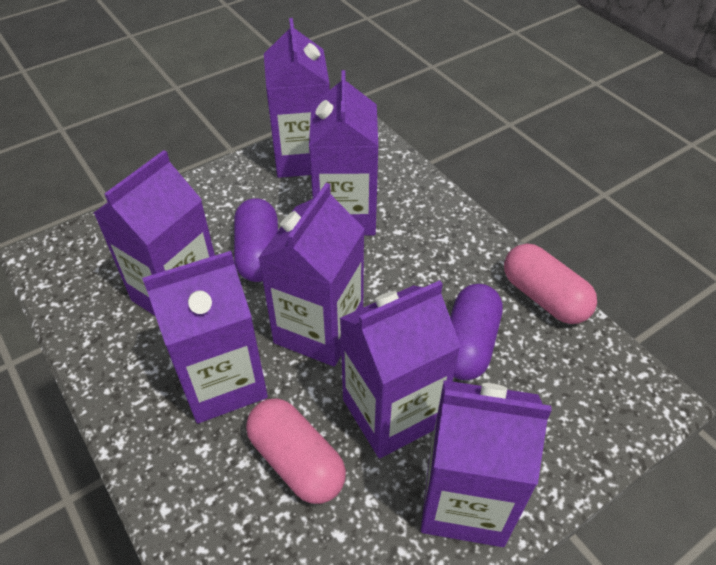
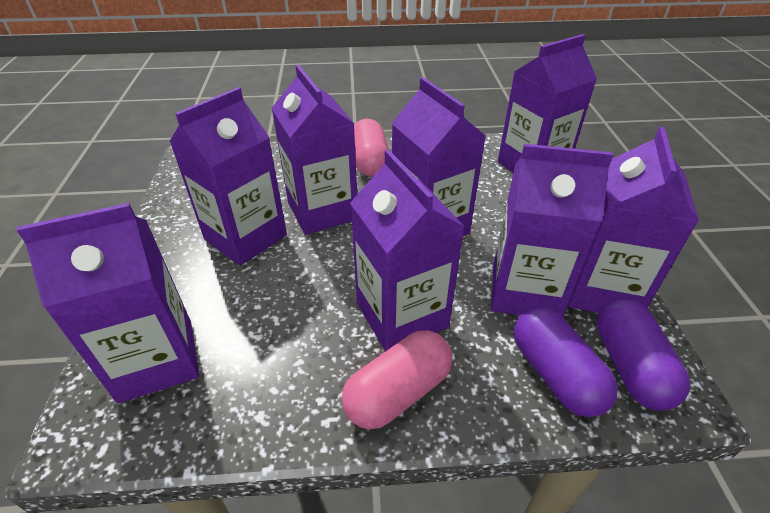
purple carton: [94,150,215,316] [142,251,268,424] [258,183,364,367] [264,18,330,178] [309,70,378,235] [340,280,461,458] [421,380,551,547] = 7 -> [16,203,199,403] [169,87,287,266] [272,65,357,235] [350,150,465,351] [392,77,486,236] [491,144,613,317] [498,34,597,172] [568,127,699,313] = 8

